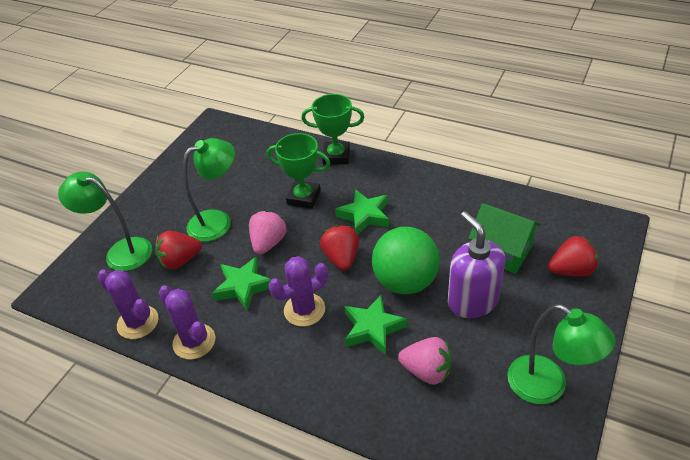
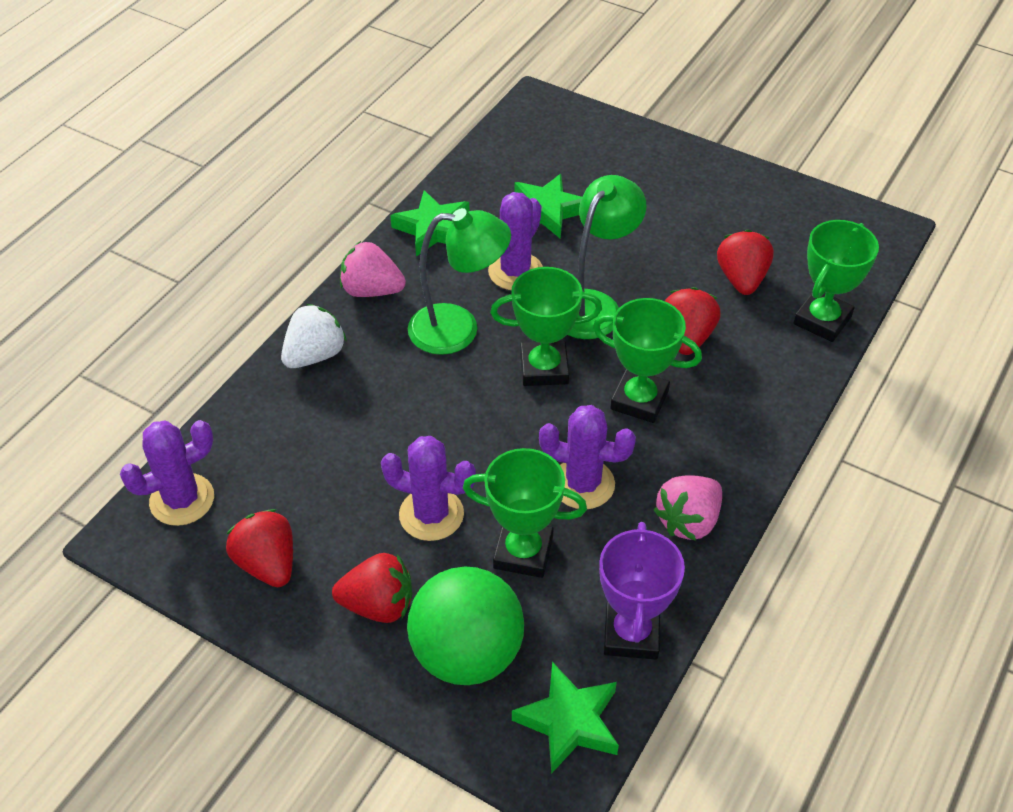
green house: [469,203,541,274] = 1 -> none = 0
green lamp: [58,171,152,271] [183,138,235,242] [507,304,616,404] = 3 -> [408,208,511,355] [567,175,647,339] = 2
green trophy: [267,133,331,209] [301,94,364,165] = 2 -> [463,448,587,578] [490,267,602,386] [593,298,702,423] [793,220,879,342] = 4
purple cactus: [98,269,159,339] [159,285,215,360] [269,256,328,327] = 3 -> [120,420,214,526] [381,436,476,541] [488,192,543,290] [539,405,636,509] = 4
purple soap dispenser: [448,211,505,318] = 1 -> none = 0
purple trophy: none = 0 -> [599,522,685,660] = 1
red strawberry: [155,231,202,270] [320,225,359,271] [548,235,599,277] = 3 -> [226,509,293,587] [332,553,412,623] [665,287,721,355] [717,229,774,295] = 4
white strawberry: none = 0 -> [281,304,347,368] = 1

